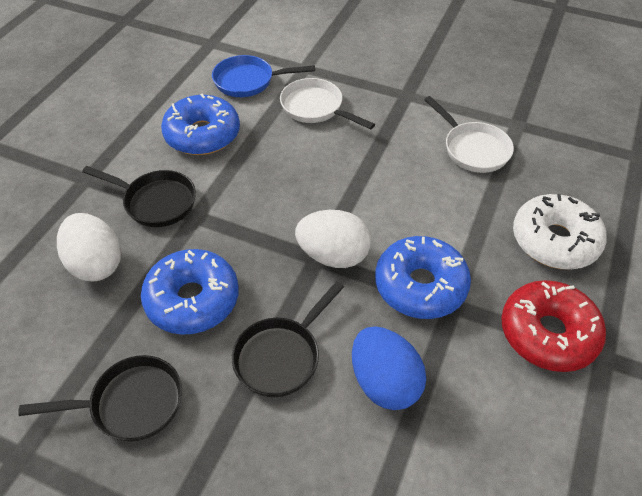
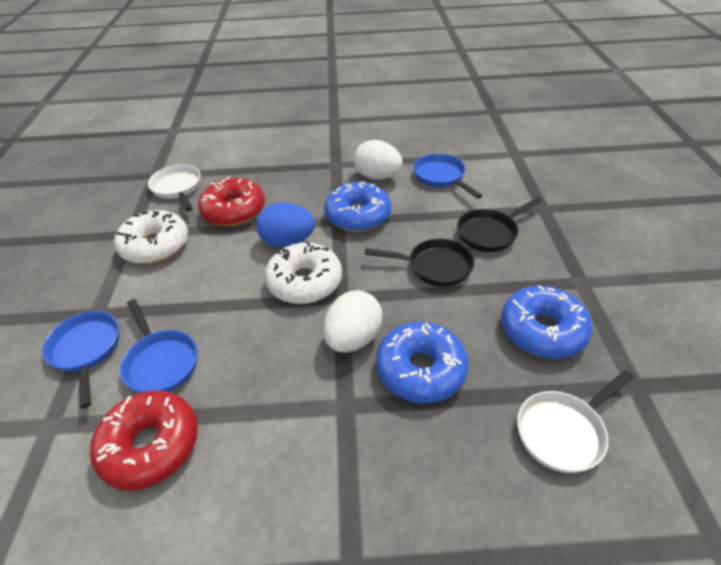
black pan: [18,355,182,441] [82,166,196,227] [232,281,344,397] = 3 -> [365,239,474,287] [457,197,543,252] = 2
blue pan: [212,55,315,97] = 1 -> [42,311,119,409] [120,299,198,393] [413,154,483,199] = 3
red donut: [501,280,606,372] = 1 -> [90,390,198,491] [198,177,265,226] = 2
white donut: [513,194,607,269] = 1 -> [114,210,188,264] [265,242,342,304] = 2

